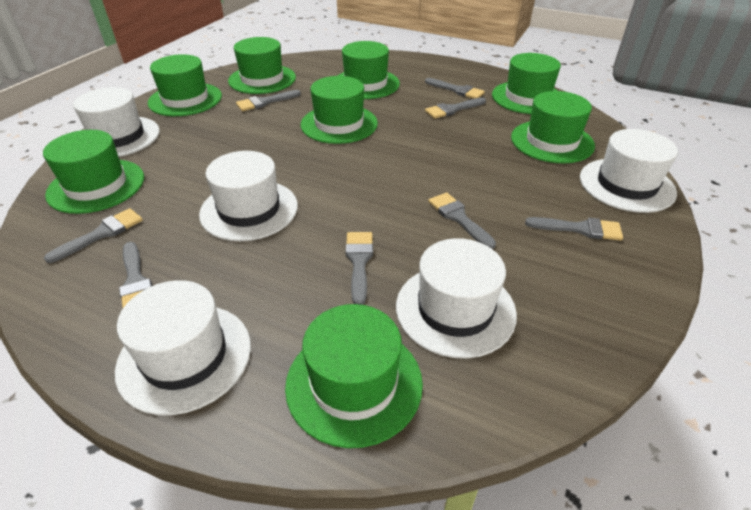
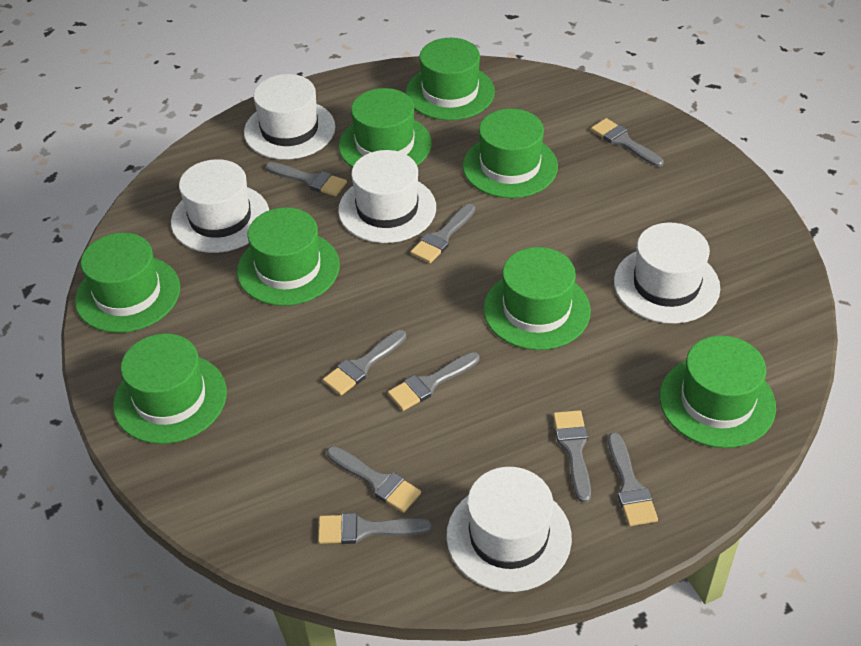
grey brush: [44,208,143,263] [119,242,152,308] [236,90,301,111] [346,232,373,305] [425,78,485,99] [425,97,486,119] [429,193,496,249] [525,217,623,241] = 8 -> [266,162,347,196] [318,513,431,544] [323,330,406,395] [327,446,421,513] [388,352,479,411] [411,204,475,263] [553,410,591,503] [591,118,664,167] [608,433,658,526] = 9

